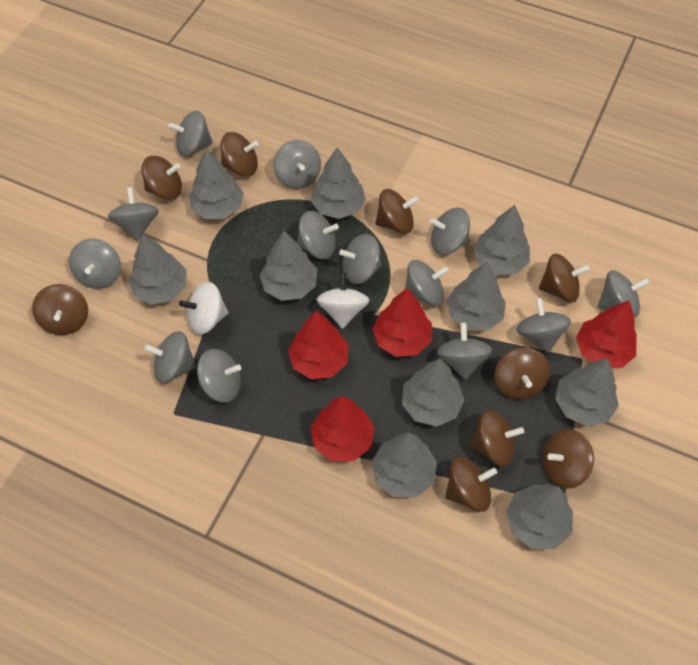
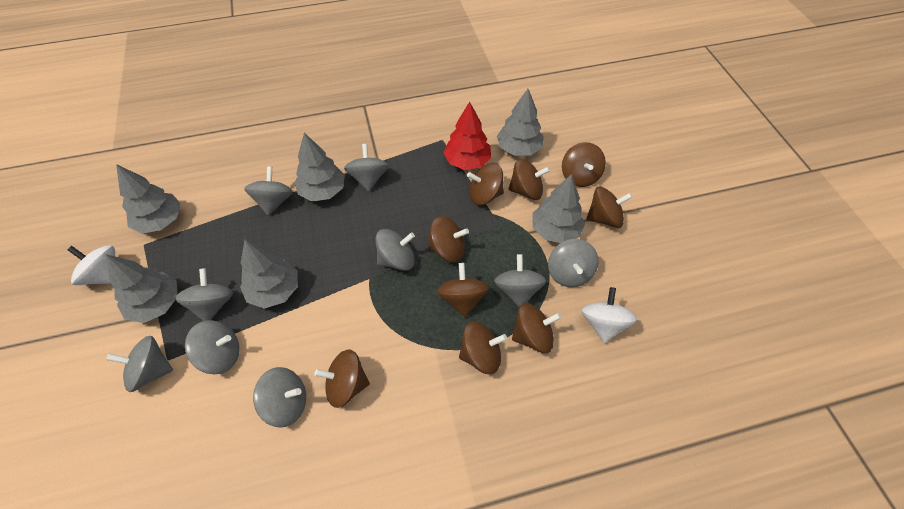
grey spinning top: [69,239,121,289] [108,187,159,241] [144,331,197,383] [168,111,213,156] [197,349,241,402] [273,140,321,189] [297,211,339,259] [339,234,382,284] [405,260,449,306] [430,208,470,255] [437,323,492,380] [516,298,571,353] [598,270,650,317] = 13 -> [106,336,173,392] [175,268,233,321] [185,320,239,374] [244,166,293,216] [253,367,306,428] [344,144,389,192] [376,229,415,271] [494,254,546,307] [548,239,599,287] = 9
grey tree: [129,234,187,304] [189,149,244,219] [260,231,317,301] [311,147,366,219] [372,433,437,497] [402,359,464,427] [447,262,506,331] [473,205,530,275] [506,484,573,549] [555,358,619,426] = 10 -> [105,254,178,323] [116,164,181,234] [240,239,298,309] [294,133,345,201] [497,89,544,156] [533,174,585,243] = 6
red tree: [288,311,349,379] [311,396,375,461] [372,288,432,357] [576,300,637,368] = 4 -> [443,101,491,170] = 1

